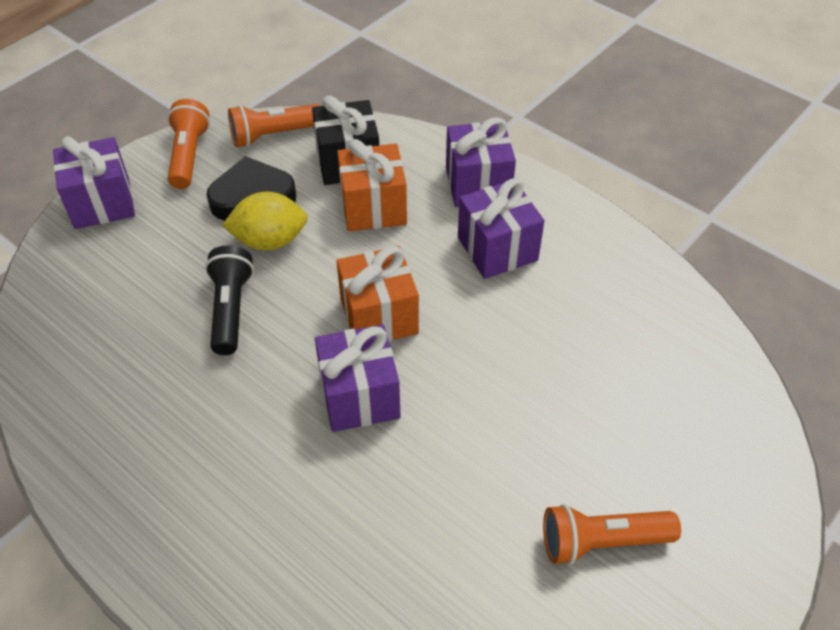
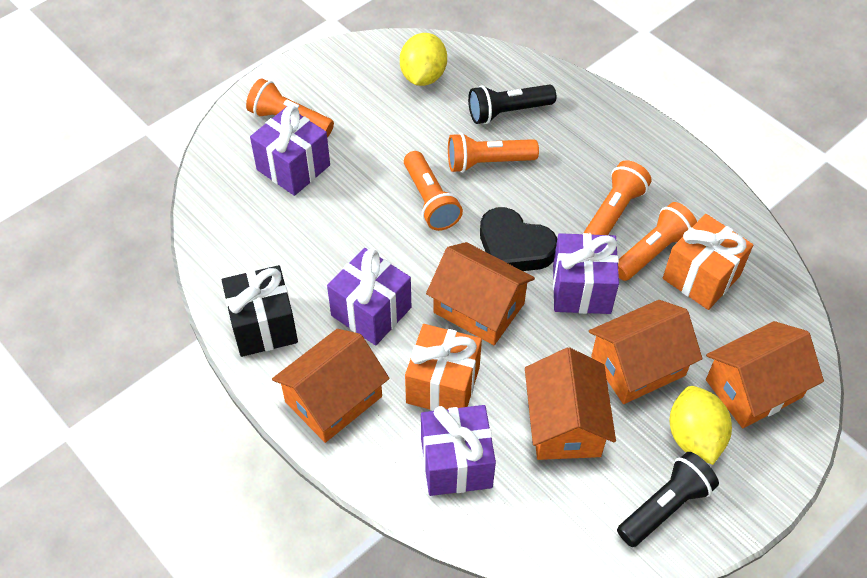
black flashlight: [205,245,254,355] = 1 -> [468,85,556,124] [617,452,719,547] = 2
orange flashlight: [167,99,210,189] [228,104,321,147] [543,504,681,565] = 3 -> [246,78,334,137] [404,151,463,231] [448,133,539,173] [584,160,652,235] [618,202,697,281] = 5
orange house: none = 0 -> [272,329,389,443] [426,242,535,345] [525,347,616,460] [589,300,702,404] [706,321,824,428] = 5
yellow lemon: [222,192,308,251] = 1 -> [400,33,447,86] [670,386,732,465] = 2

